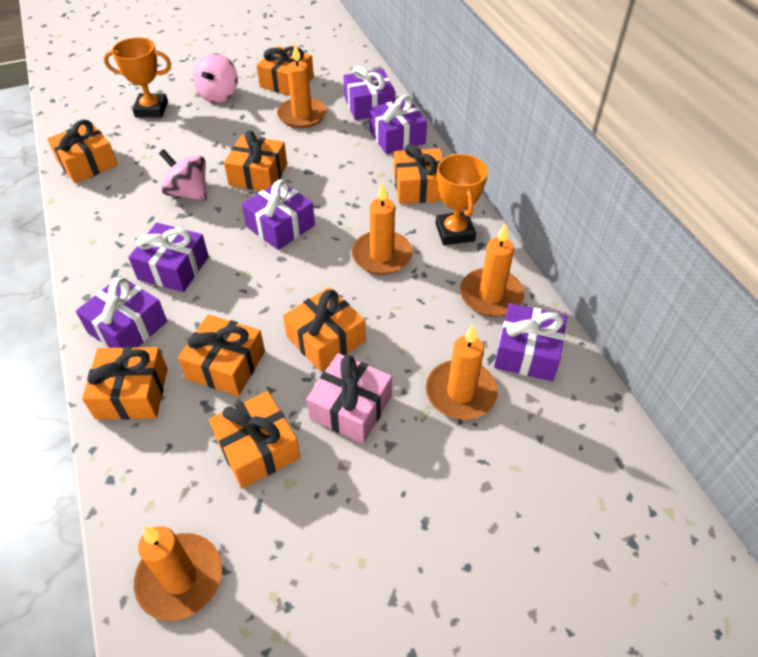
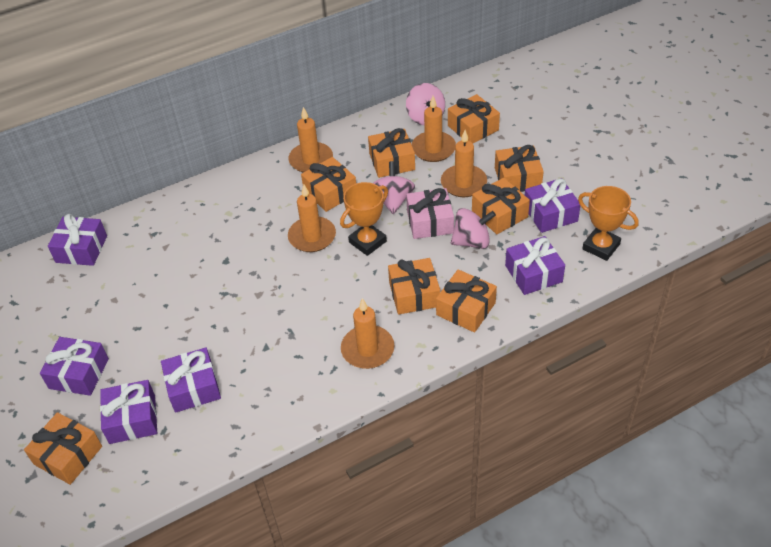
pink spinning top: [159,149,207,201] [193,54,238,103] = 2 -> [373,161,415,214] [406,83,445,125] [451,208,496,249] = 3

